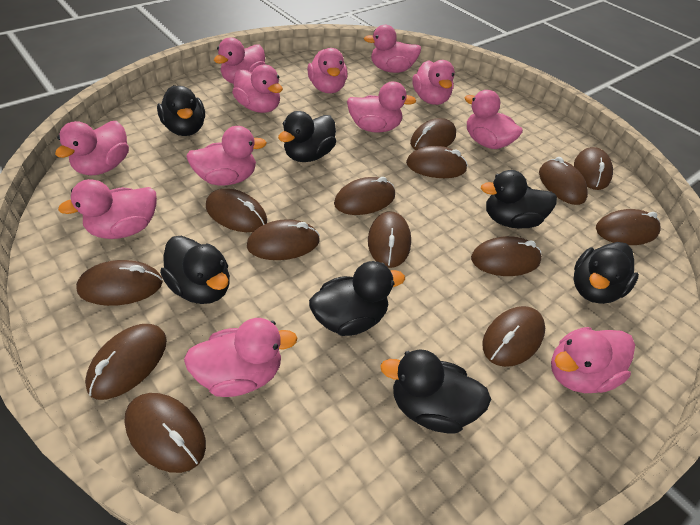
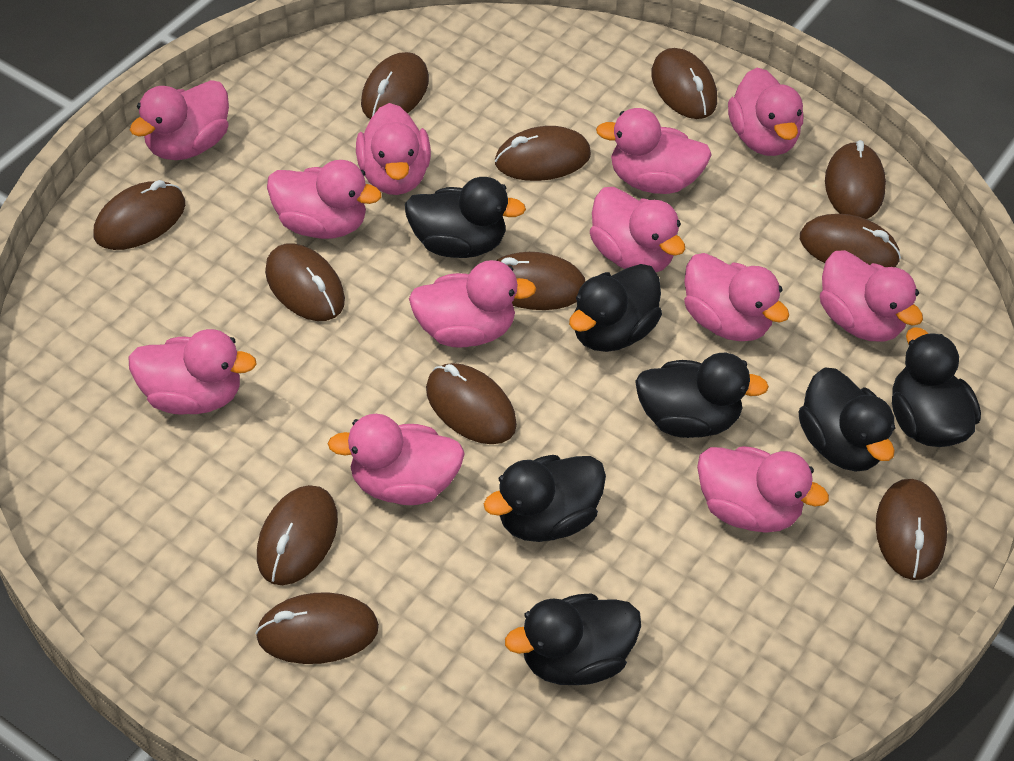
brown mouse: [76,260,163,306] [85,324,167,400] [124,393,206,473] [206,188,267,232] [247,219,320,260] [334,177,395,215] [368,211,411,268] [406,146,468,178] [410,118,456,150] [471,236,542,276] [482,306,545,367] [539,157,588,205] [574,147,613,190] [596,209,661,245] = 14 -> [94,180,185,250] [255,592,379,664] [257,485,338,585] [265,243,345,321] [361,52,429,119] [426,363,517,444] [495,126,591,181] [496,252,586,310] [651,48,717,119] [800,214,901,267] [825,140,886,219] [876,479,947,580] = 12

